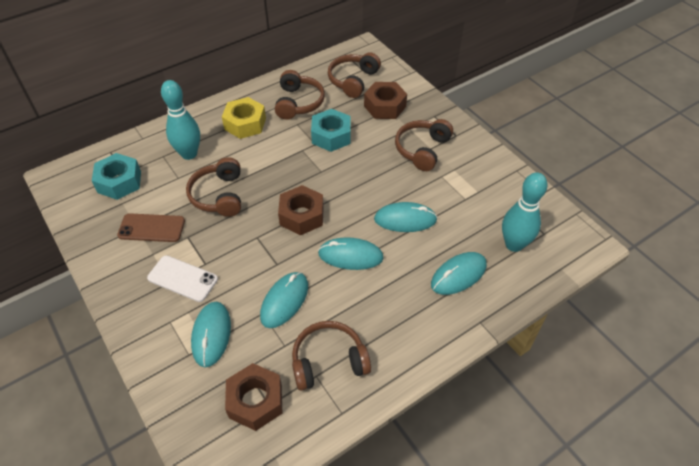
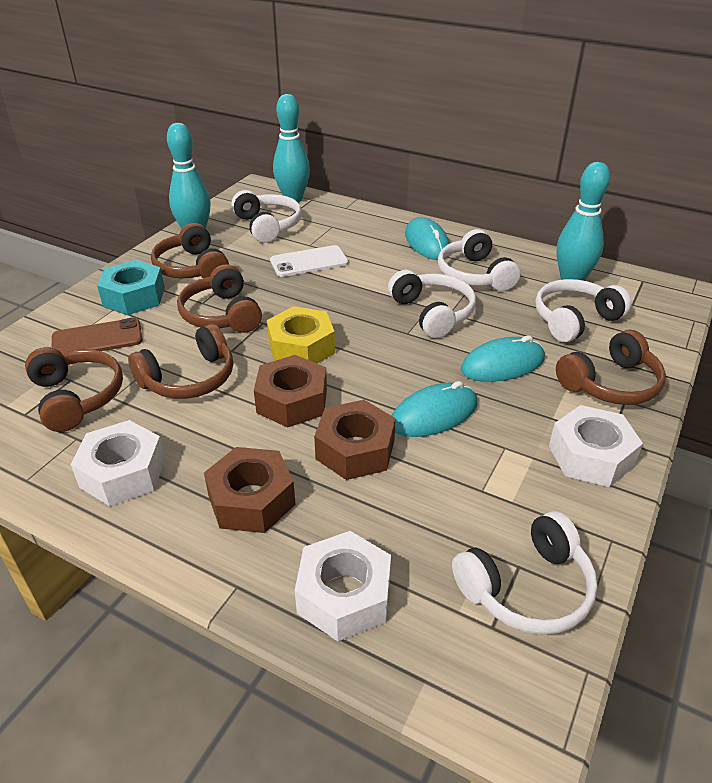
turquoise bowling pin: [161,80,200,160] [502,172,548,252] = 2 -> [167,123,211,229] [273,94,310,202] [557,162,610,281] = 3
turquoise mouse: [191,302,231,367] [260,272,308,328] [318,237,384,270] [374,202,438,232] [431,252,487,295] = 5 -> [392,381,477,437] [405,217,450,260] [461,336,545,382] = 3
turquoise nut: [92,153,141,200] [311,109,351,152] = 2 -> [97,260,165,315] = 1
white headphones: none = 0 -> [231,190,302,243] [388,270,476,338] [438,229,521,291] [452,511,598,635] [535,279,632,342] = 5
white nut: none = 0 -> [71,420,165,506] [295,531,391,641] [549,405,643,487] = 3

